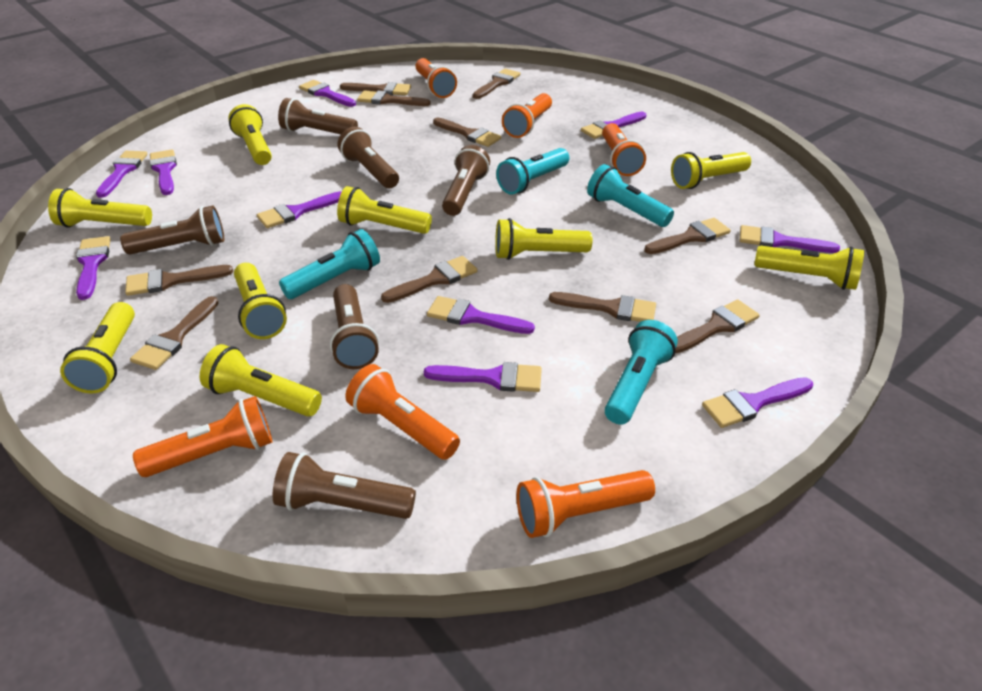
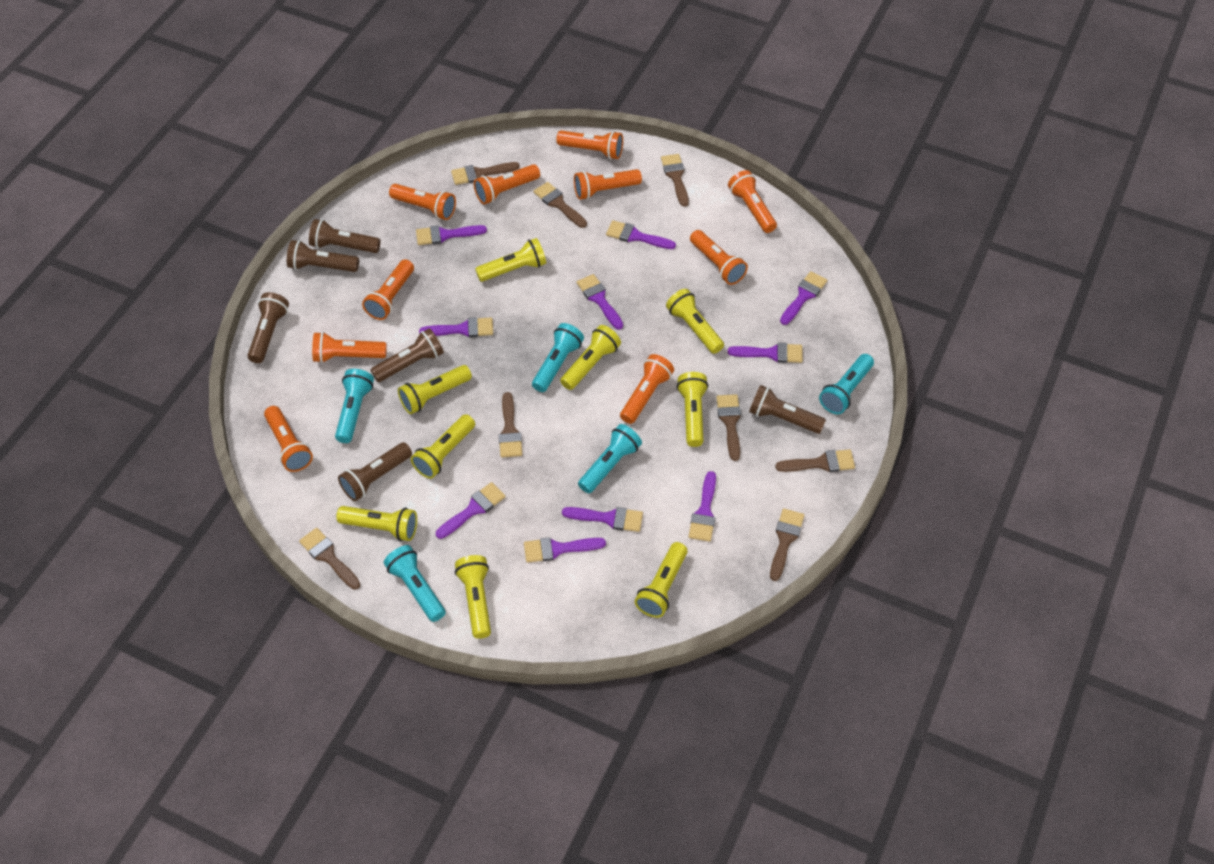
brown brush: [125,265,233,296] [130,296,218,370] [340,82,411,95] [357,90,431,106] [381,256,477,303] [433,118,501,147] [473,69,521,99] [549,292,656,322] [644,218,731,254] [675,299,760,353] = 10 -> [299,528,360,590] [451,162,520,185] [499,392,522,458] [534,182,587,228] [661,154,689,207] [716,394,741,461] [770,508,804,581] [775,449,855,472] = 8
orange flashlight: [133,396,272,477] [345,364,460,460] [415,58,457,98] [502,93,552,138] [516,470,655,538] [602,123,646,176] = 6 -> [264,406,313,472] [312,332,387,363] [362,259,414,320] [389,184,456,220] [474,164,540,204] [556,131,623,159] [574,169,642,200] [620,354,674,424] [690,230,748,285] [728,170,777,233] = 10
turquoise flashlight: [279,229,380,299] [496,148,569,195] [587,164,674,227] [605,320,678,425] = 4 -> [335,369,374,443] [384,545,446,622] [532,323,584,392] [578,424,642,493] [819,354,874,414] = 5

